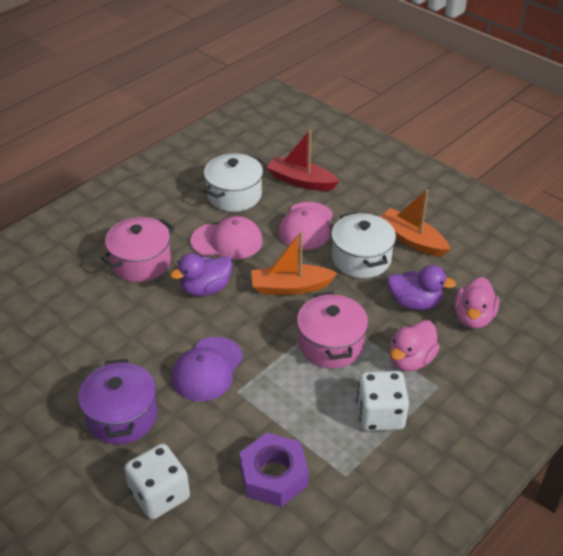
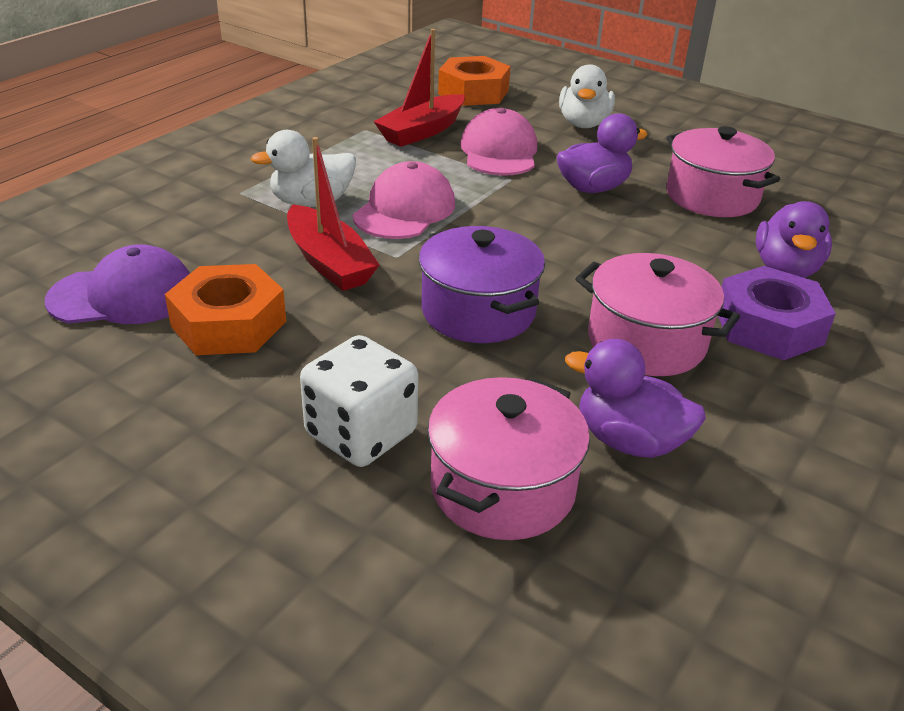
orange boat: [251,231,337,295] [380,189,450,257] = 2 -> none = 0
orange nut: none = 0 -> [165,264,286,355] [438,56,510,106] = 2
pink duck: [389,320,440,371] [454,277,499,329] = 2 -> none = 0
pink pot: [101,217,175,282] [297,292,368,368] = 2 -> [427,377,590,540] [575,253,740,376] [666,126,780,217] = 3
purple duck: [170,253,232,296] [387,265,456,310] = 2 -> [557,113,648,193] [565,339,706,458] [756,201,832,278] = 3
red boat: [266,130,339,191] = 1 -> [287,137,380,291] [373,29,465,147] = 2
white dice: [124,443,190,519] [357,371,409,431] = 2 -> [300,335,418,467] = 1
white duck: none = 0 -> [251,130,356,207] [559,64,615,128] = 2
white pot: [203,153,263,212] [331,212,396,278] = 2 -> none = 0

